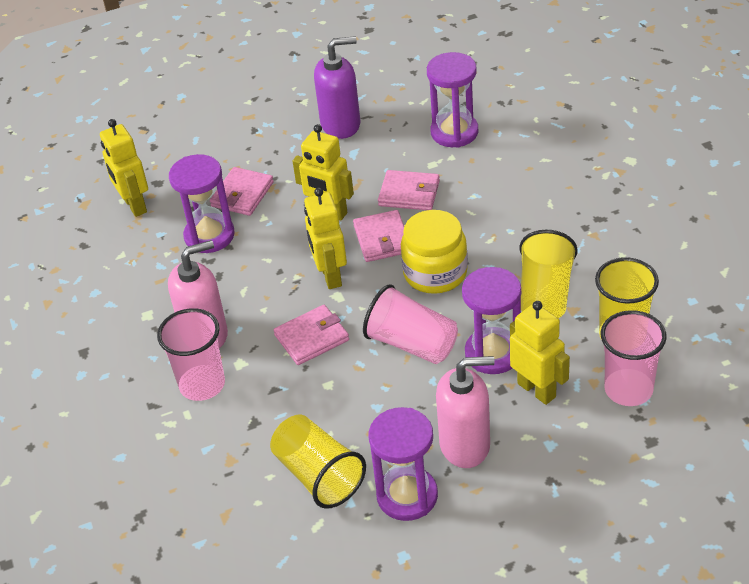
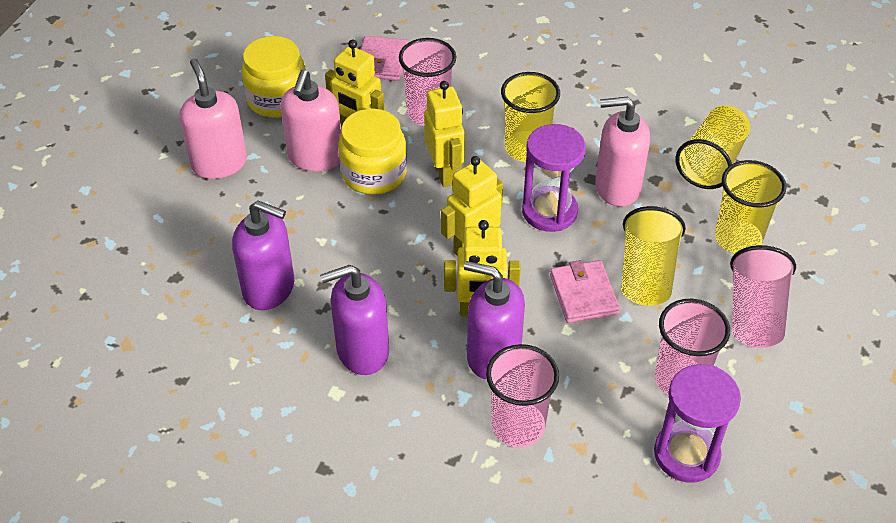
pink cup: [157,308,225,401] [363,284,458,364] [601,310,667,406] = 3 -> [399,38,456,126] [486,344,559,447] [655,299,730,395] [730,245,796,348] = 4
pink soap dispenser: [168,240,228,348] [436,356,495,468] = 2 -> [179,58,247,179] [280,70,341,172] [595,97,650,207] = 3
pink wallet: [210,167,274,216] [274,305,349,365] [353,210,404,262] [378,170,440,210] = 4 -> [361,36,408,81] [550,260,620,323] = 2
purple hourglass: [169,154,235,253] [369,407,438,521] [427,52,478,148] [462,267,521,374] = 4 -> [522,124,586,232] [654,364,741,483] = 2
purple soap dispenser: [314,36,360,139] = 1 -> [232,201,294,310] [320,265,389,375] [464,261,525,379] = 3
yellow cup: [270,415,366,509] [519,230,578,318] [595,257,659,340] = 3 -> [501,72,560,162] [621,206,686,306] [675,105,750,189] [715,160,787,254] = 4
yellow jar: [401,210,468,294] = 1 -> [241,36,306,118] [338,109,407,195] = 2

